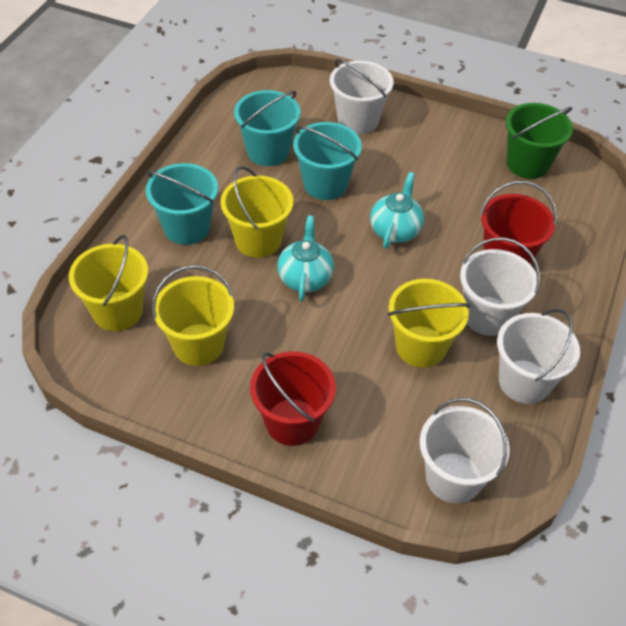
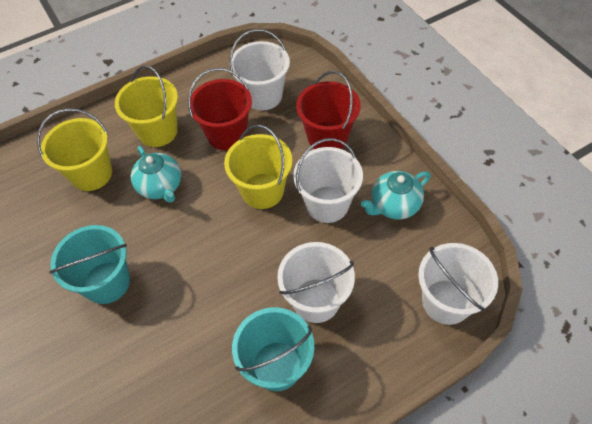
green bucket: [506,103,573,179] = 1 -> none = 0
turquoise bucket: [146,163,218,245] [234,90,301,166] [293,122,362,200] = 3 -> [49,225,130,304] [232,307,314,391] = 2
yellow bucket: [69,235,148,331] [152,265,234,366] [220,166,293,258] [388,279,471,368] = 4 -> [37,108,112,191] [115,65,178,147] [224,125,292,209] = 3

